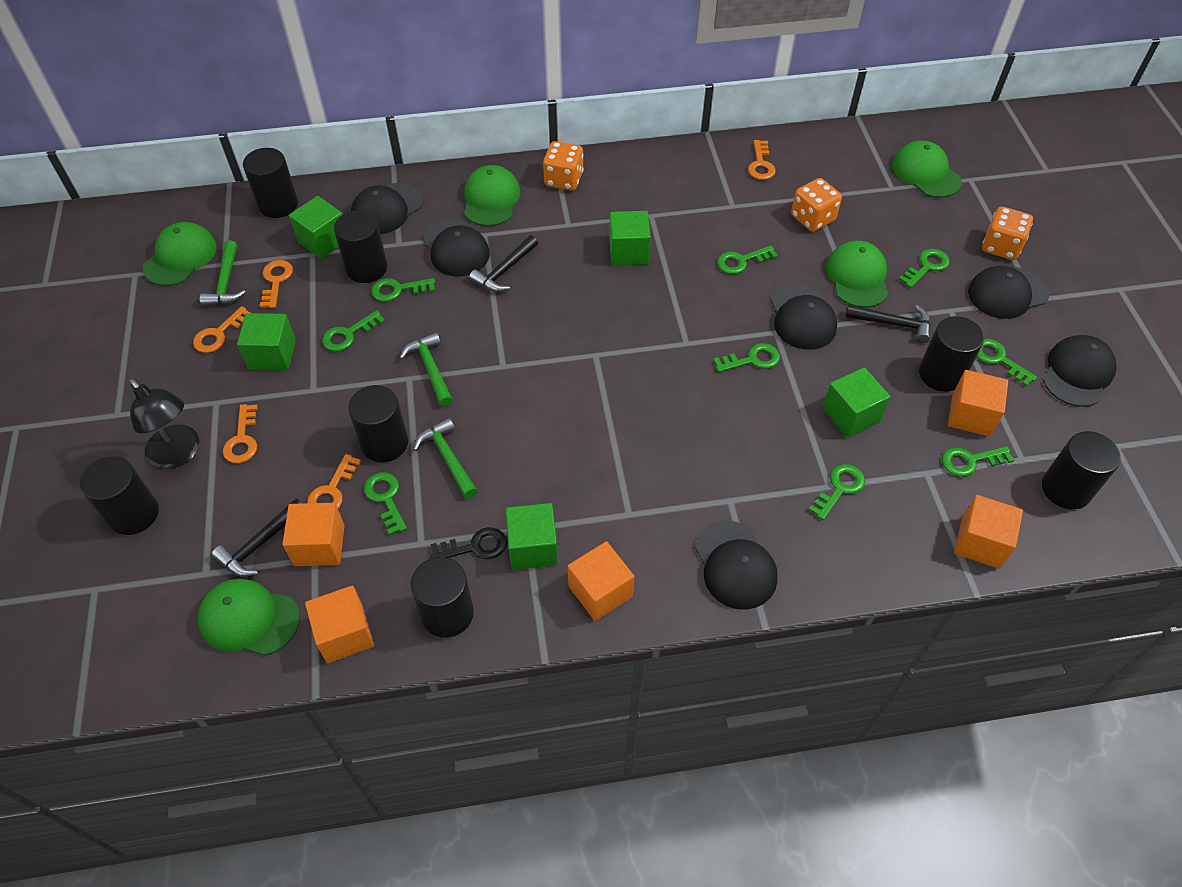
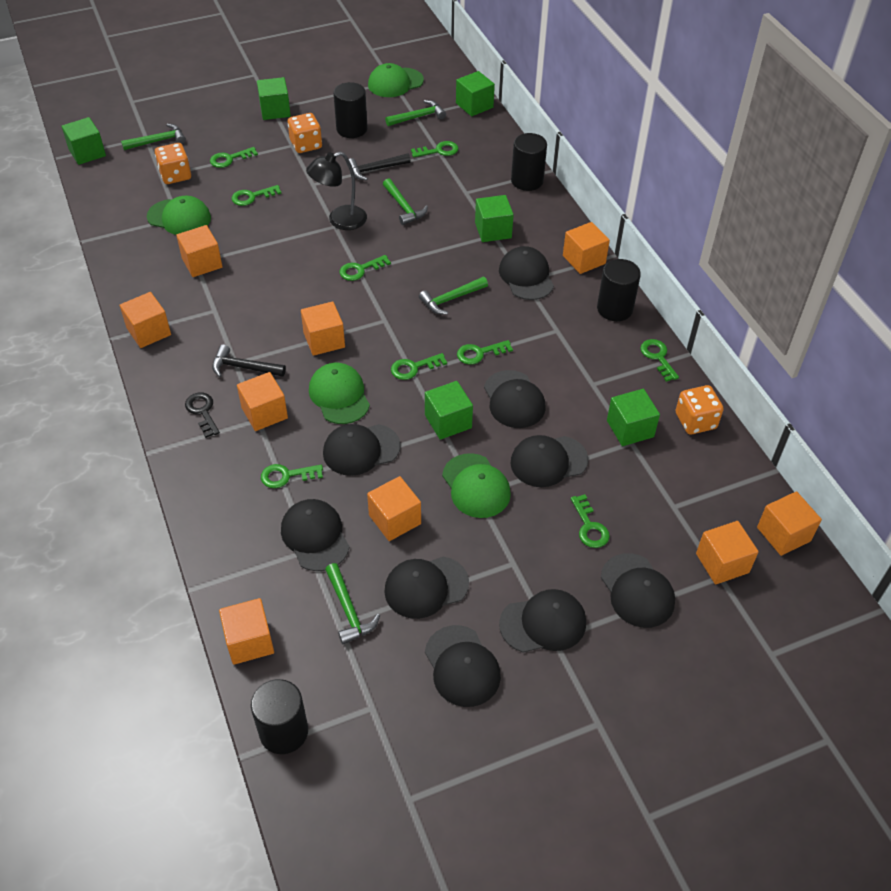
black cap: [351,183,423,234] [423,219,490,276] [695,521,778,610] [771,285,837,350] [968,266,1050,319] [1043,335,1116,407] = 6 -> [281,499,349,571] [323,424,401,476] [384,557,469,619] [425,625,501,707] [484,370,545,428] [499,246,554,300] [499,589,586,653] [510,435,588,487] [601,553,675,628] = 9
black cylinder: [80,456,159,535] [243,148,298,218] [334,211,388,283] [348,385,408,462] [410,557,474,638] [919,316,984,392] [1042,431,1121,510] = 7 -> [251,679,308,754] [333,82,367,138] [511,133,547,191] [597,259,641,321] = 4
black hammer: [212,498,303,577] [469,235,538,292] [845,304,931,343] = 3 -> [212,344,286,377] [346,153,411,180] = 2
green cap: [143,222,216,286] [198,579,300,656] [464,165,520,226] [826,241,888,308] [892,140,962,198] = 5 -> [147,196,211,235] [309,363,370,424] [368,63,424,97] [442,453,511,518] = 4
green cube: [237,313,296,371] [289,196,342,259] [505,503,558,570] [609,211,651,265] [823,367,891,437] = 5 -> [62,117,106,165] [257,77,291,120] [425,381,473,440] [456,71,495,116] [475,195,514,242] [607,389,660,446] = 6
green hammer: [200,240,246,306] [399,332,453,407] [413,418,478,499] = 3 -> [121,123,186,150] [325,563,380,645] [383,178,428,225] [385,100,446,126] [419,277,488,315] = 5
orange cube: [282,503,345,566] [305,586,374,663] [568,541,634,621] [948,370,1008,437] [954,495,1023,569] = 5 -> [120,292,171,348] [176,225,222,277] [219,598,274,665] [237,372,288,431] [301,302,345,356] [367,476,421,541] [563,222,610,274] [696,521,759,584] [757,491,822,556] = 9
orange key: [193,306,251,353] [223,404,258,463] [260,260,293,308] [307,454,361,509] [748,140,776,180] = 5 -> none = 0

